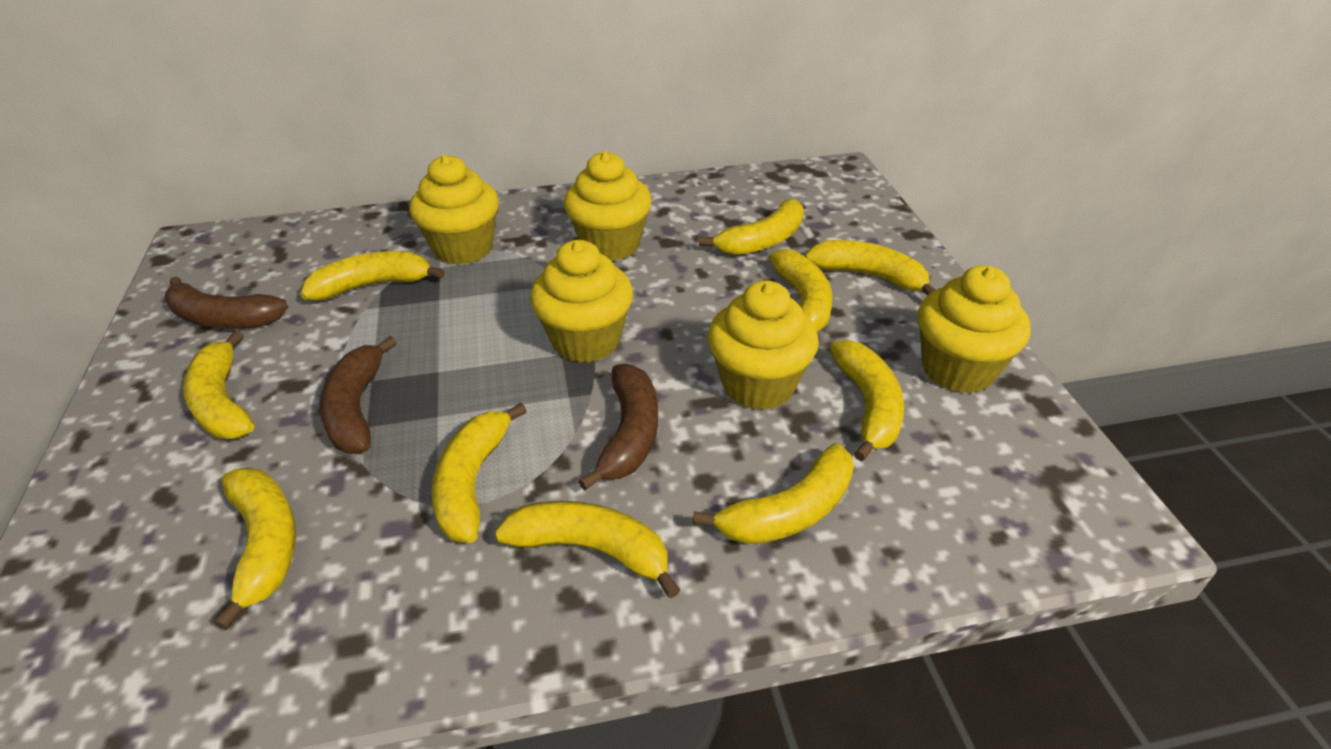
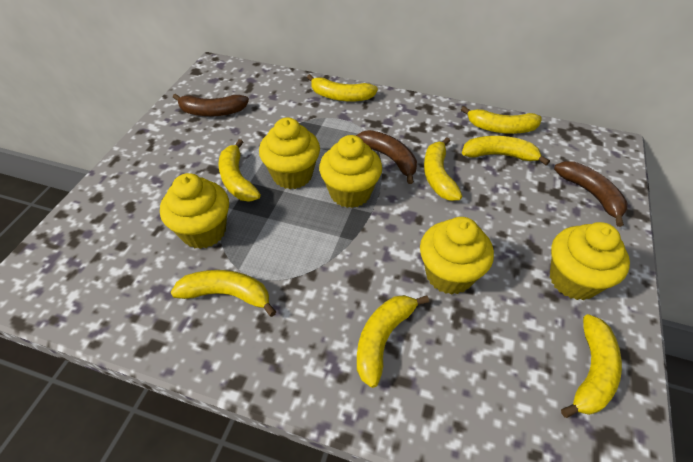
yellow banana: [183,331,254,439] [214,468,296,630] [300,251,445,300] [432,403,527,543] [494,501,680,598] [693,443,854,544] [699,199,804,255] [769,249,833,331] [805,240,935,296] [830,340,904,462] = 10 -> [170,270,276,317] [218,139,261,201] [307,74,378,102] [357,295,429,388] [424,137,463,201] [461,106,542,134] [462,136,550,166] [561,314,622,418] = 8

